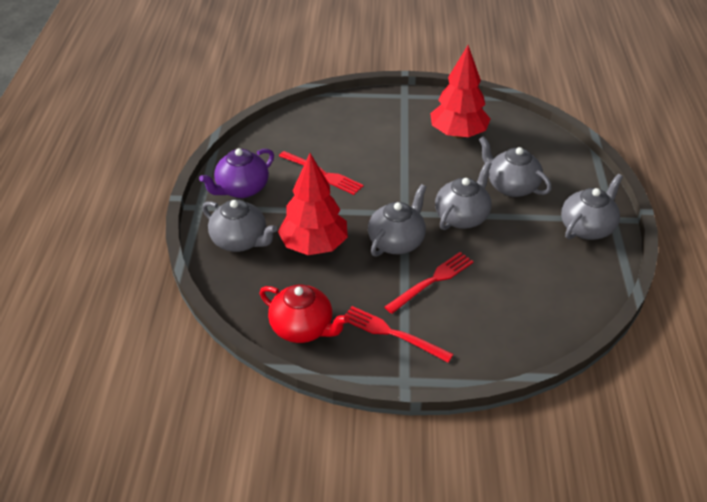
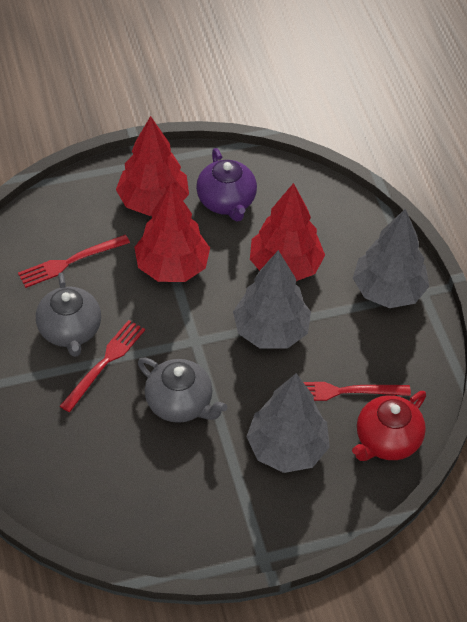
grey teapot: [202,199,277,252] [368,184,426,257] [435,161,492,230] [479,136,552,197] [561,174,623,240] = 5 -> [36,273,101,357] [138,357,227,423] = 2
grey tree: none = 0 -> [233,250,311,349] [246,373,330,473] [353,209,429,308] = 3
red tree: [278,153,348,255] [430,45,491,139] = 2 -> [116,116,189,216] [134,184,210,282] [250,183,325,281] = 3

